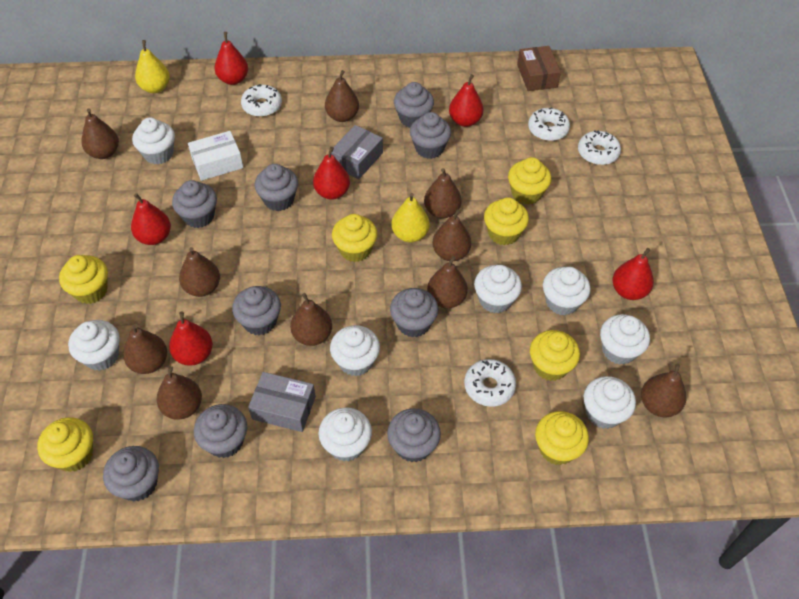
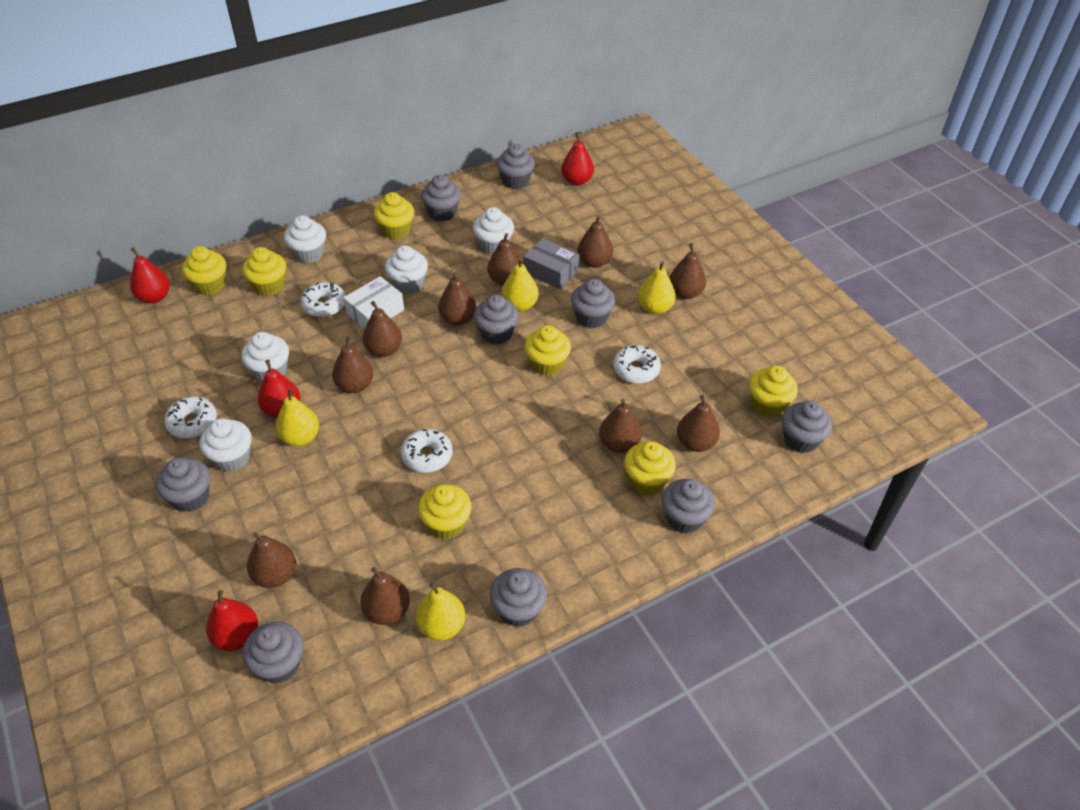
brown box: [517,46,561,91] = 1 -> none = 0
grey box: [248,372,316,432] [331,125,383,180] = 2 -> [524,238,579,289] = 1
red pear: [131,193,171,245] [169,311,213,366] [215,32,248,85] [313,147,350,200] [449,74,484,127] [612,248,654,300] = 6 -> [130,247,170,303] [206,590,258,651] [258,360,300,418] [561,132,594,185] = 4
white cupcake: [68,320,120,371] [132,118,175,164] [319,408,372,461] [330,325,380,376] [474,265,522,313] [543,267,591,315] [584,376,636,429] [600,314,650,365] = 8 -> [199,418,252,472] [241,332,289,382] [284,215,326,263] [385,245,428,294] [473,207,514,255] = 5
yellow pear: [135,40,170,93] [391,193,430,242] = 2 -> [276,388,319,446] [416,582,465,640] [501,258,539,311] [638,261,676,314] = 4

